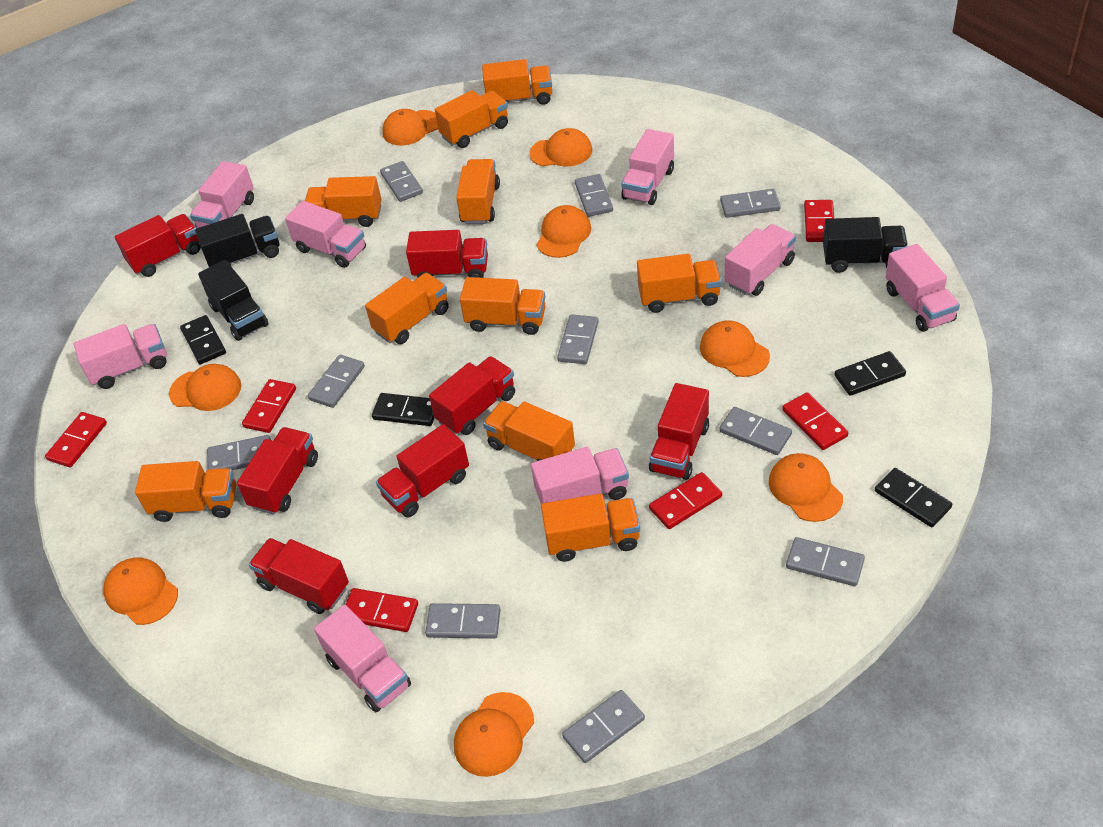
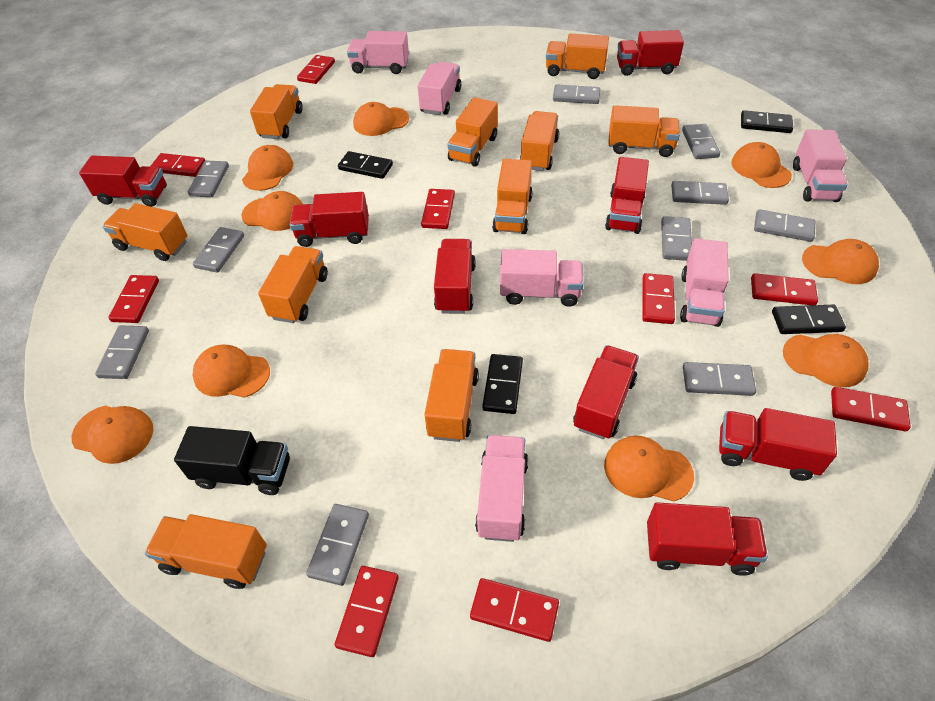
black truck: [195,214,279,267] [198,260,268,341] [823,217,908,273] = 3 -> [174,426,290,495] = 1
orange cap: [103,557,178,625] [169,364,241,411] [382,109,438,145] [454,692,534,777] [529,128,592,166] [537,205,591,258] [700,320,770,377] [769,453,843,522] = 8 -> [72,406,153,464] [193,345,270,398] [241,191,303,231] [242,145,293,191] [353,102,409,136] [604,436,694,502] [731,142,792,188] [783,334,869,387] [802,239,879,284] = 9
pink truck: [73,324,167,389] [190,161,254,228] [285,201,366,268] [314,605,411,712] [531,447,629,504] [621,129,674,205] [725,224,796,296] [886,244,960,332] = 8 -> [347,31,409,74] [417,62,461,115] [475,435,528,542] [500,249,583,307] [680,238,729,327] [793,129,848,202] = 6
red domino: [45,412,107,467] [242,379,296,433] [345,588,418,632] [649,472,722,529] [782,392,848,450] [804,200,834,242] = 6 -> [108,275,159,323] [150,153,205,177] [297,55,335,84] [335,566,399,657] [421,189,455,229] [470,578,559,642] [642,273,675,324] [751,273,818,305] [831,387,911,431] = 9
red truck: [115,214,201,277] [237,427,318,515] [249,538,349,614] [376,424,469,518] [406,230,488,278] [429,356,515,435] [649,383,709,480] = 7 -> [79,156,167,207] [290,192,369,247] [434,239,476,314] [573,345,639,439] [605,157,649,234] [617,30,684,76] [647,502,768,576] [719,408,837,481] = 8

